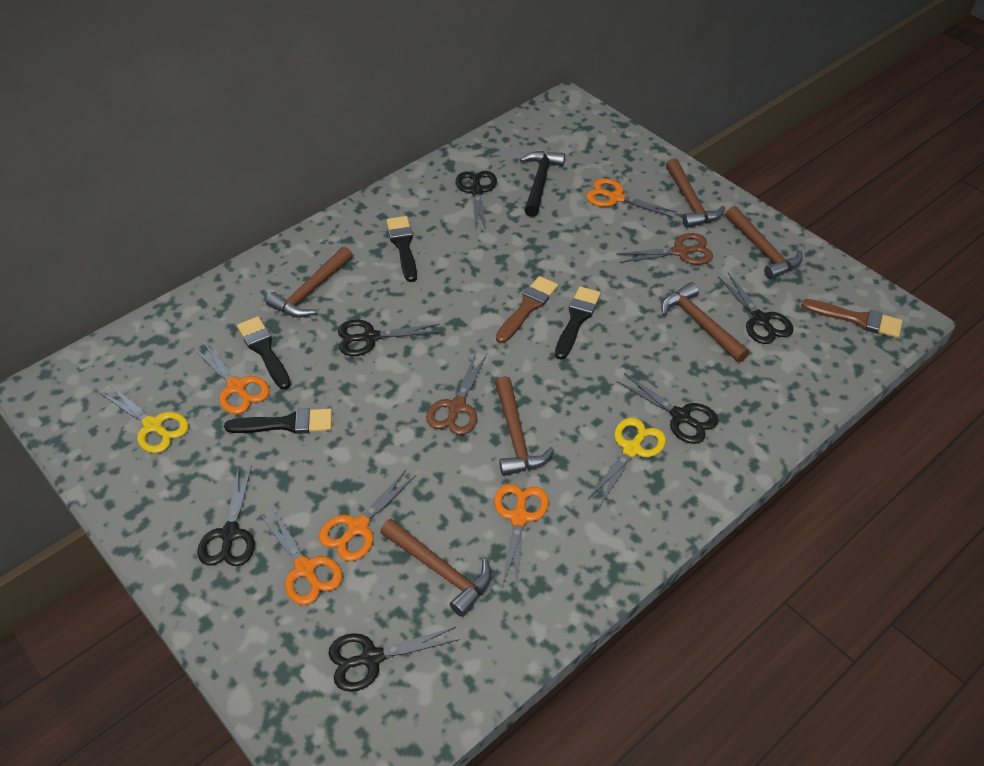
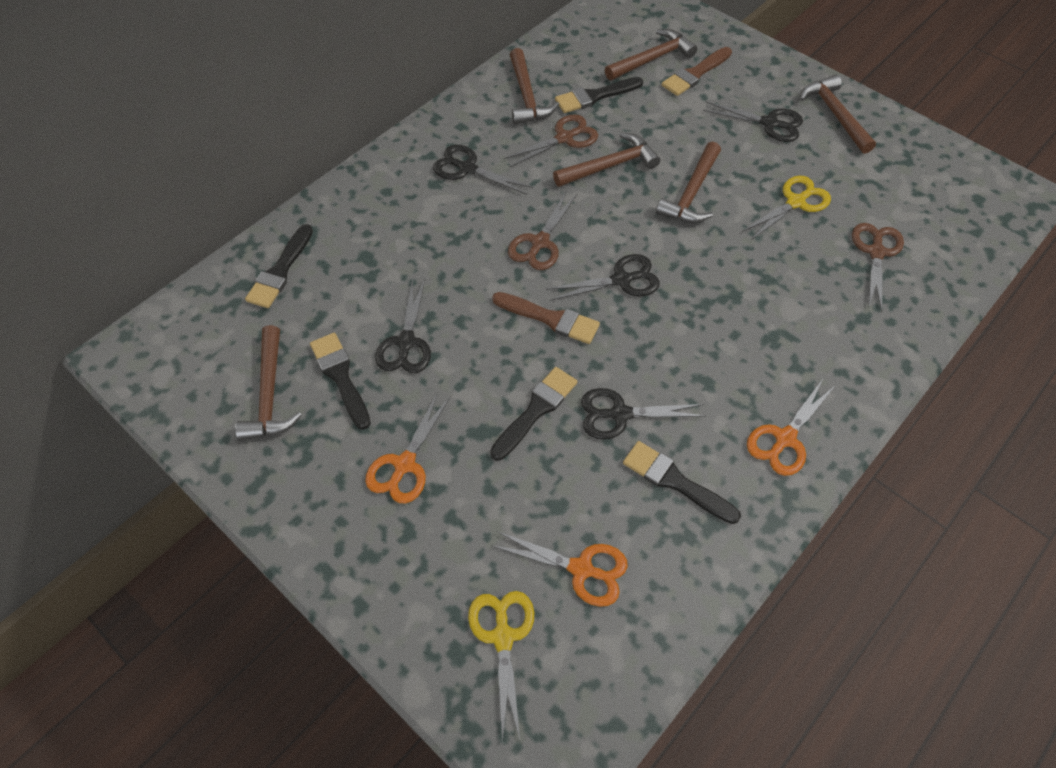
black brush: [224,408,332,434] [237,316,291,389] [386,216,417,282] [555,286,601,360] = 4 -> [245,224,313,308] [310,333,371,430] [490,367,578,461] [555,77,643,113] [623,441,741,524] = 5
black hammer: [520,151,565,217] = 1 -> none = 0
black scissors: [198,465,255,566] [328,627,460,692] [338,320,441,356] [456,171,497,230] [617,373,719,444] [718,273,794,344] = 6 -> [375,277,431,373] [433,145,533,195] [546,254,660,301] [581,388,706,439] [703,102,803,142] = 5
brown scissors: [426,352,487,435] [617,233,713,265] = 2 -> [503,114,598,168] [508,190,578,270] [852,223,904,312] = 3
orange scissors: [193,342,270,414] [260,507,343,605] [319,470,416,561] [494,484,549,590] [586,178,677,218] = 5 -> [365,392,451,503] [490,531,628,607] [747,379,836,476] = 3

